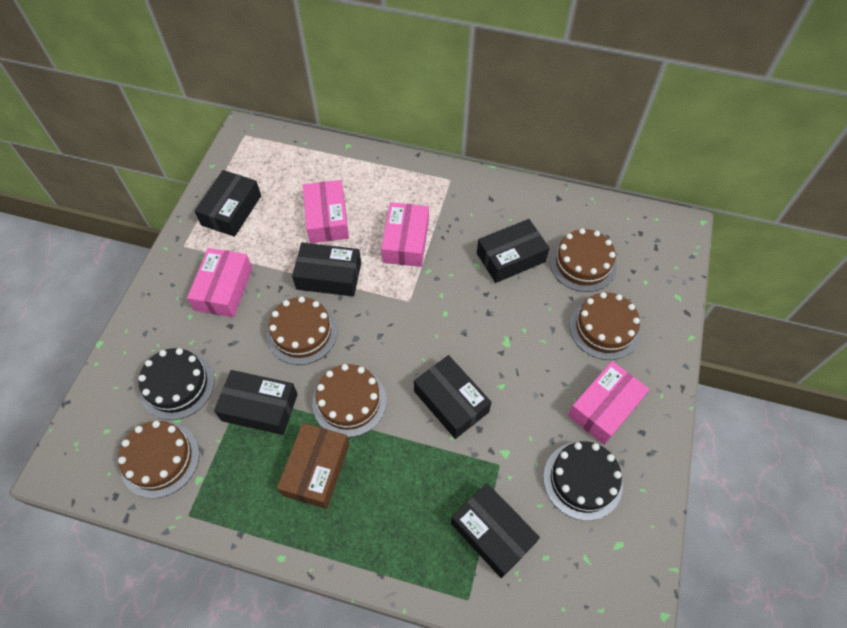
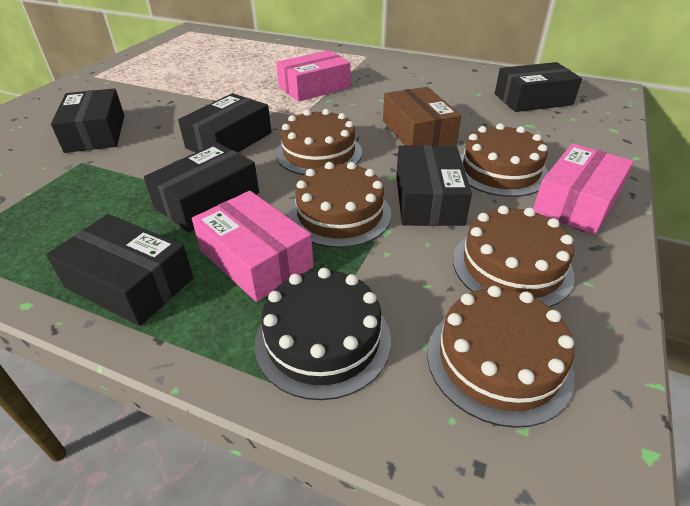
black cake: [138,348,214,420] [543,441,623,521] = 2 -> [255,268,391,400] = 1
pink box: [187,248,252,317] [303,180,349,243] [381,202,429,267] [568,361,649,445] = 4 -> [192,191,314,302] [276,50,351,102] [533,143,634,235] = 3

